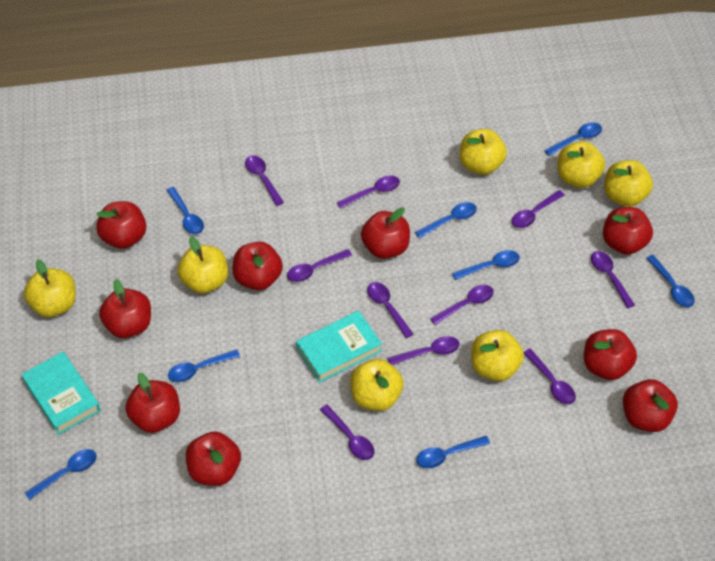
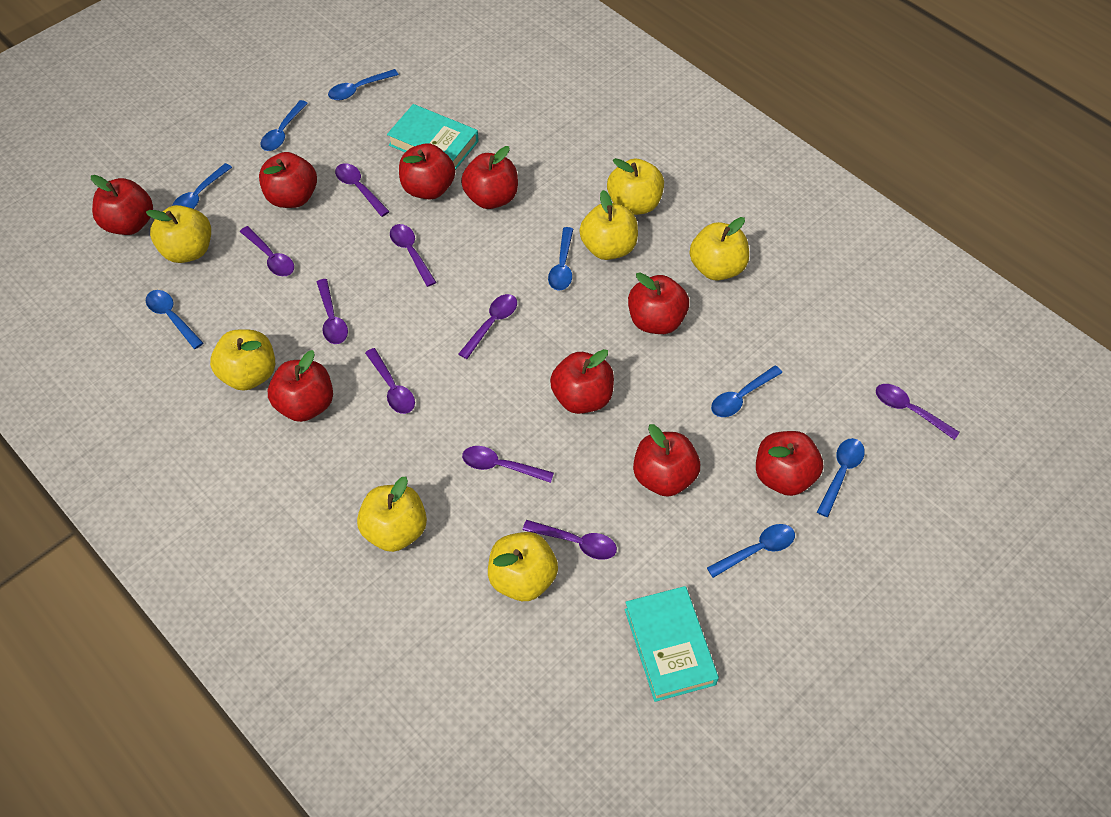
purple spoon: [245,155,284,206] [287,249,352,282] [320,404,374,460] [337,175,400,208] [367,282,413,338] [387,336,460,365] [430,285,494,325] [512,190,565,228] [523,349,576,404] [591,251,635,308] = 10 -> [240,226,294,276] [317,279,348,344] [335,163,390,217] [365,348,415,414] [390,224,436,287] [459,294,517,359] [462,446,554,483] [522,520,617,560] [876,384,960,440] = 9

